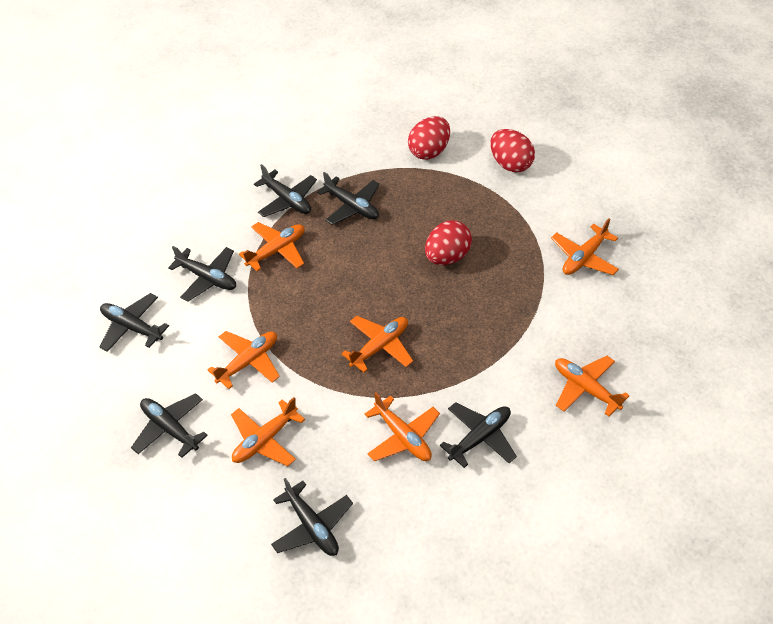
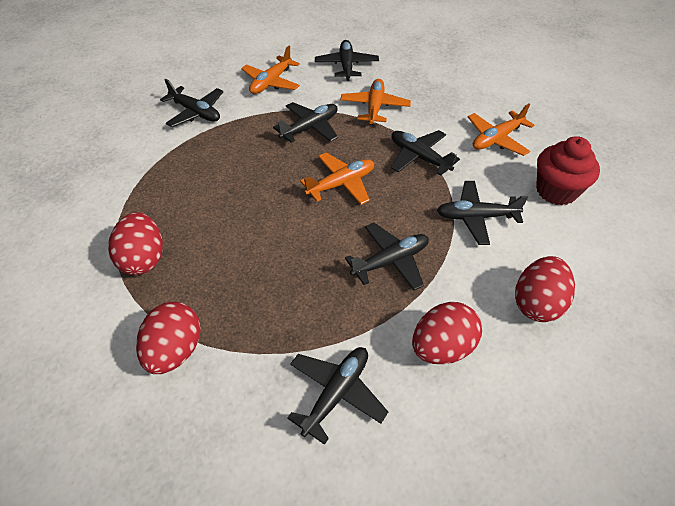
orange plane: [207,331,280,389] [231,397,305,466] [239,222,305,271] [341,316,413,373] [365,392,440,461] [551,218,619,275] [555,356,630,416] = 7 -> [241,46,300,94] [300,152,374,205] [340,79,411,125] [468,104,534,156] = 4
red cupcake: none = 0 -> [536,136,600,205] = 1
red egg: [408,116,450,160] [425,220,472,265] [490,129,535,173] = 3 -> [108,212,163,275] [136,302,201,374] [412,302,482,364] [515,256,575,322] = 4

